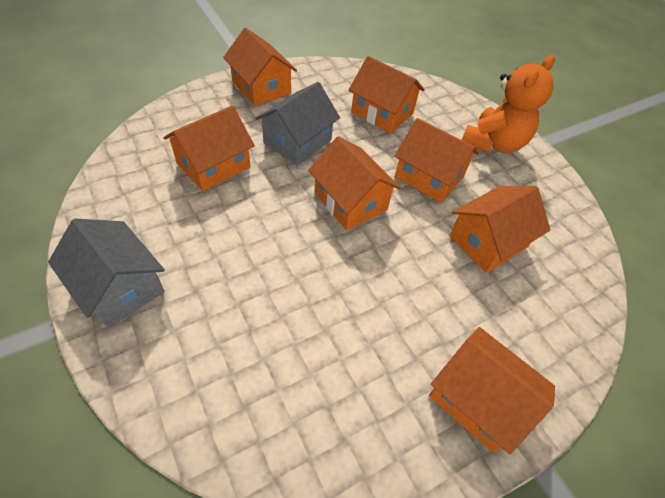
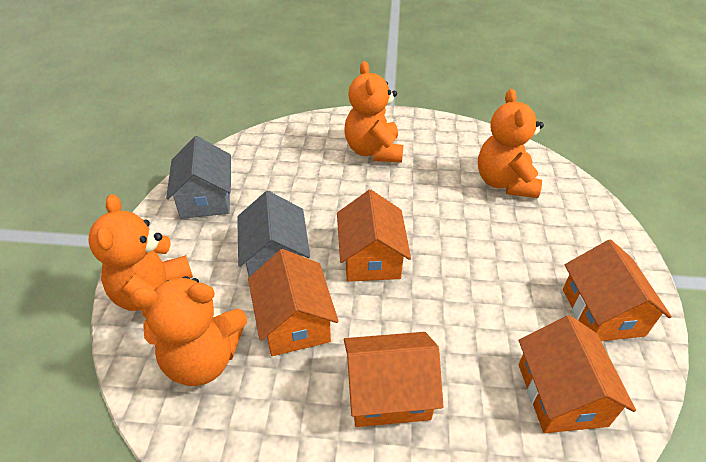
orange house: [163,105,255,191] [223,28,297,106] [308,136,401,230] [348,56,425,133] [394,118,479,203] [429,327,555,454] [450,186,550,273] = 7 -> [248,249,339,356] [337,190,411,282] [344,332,444,427] [519,315,636,433] [563,240,672,341] = 5
orange teddy bear: [462,55,555,153] = 1 -> [88,194,193,318] [130,276,247,386] [345,61,404,163] [478,89,544,198] = 4

